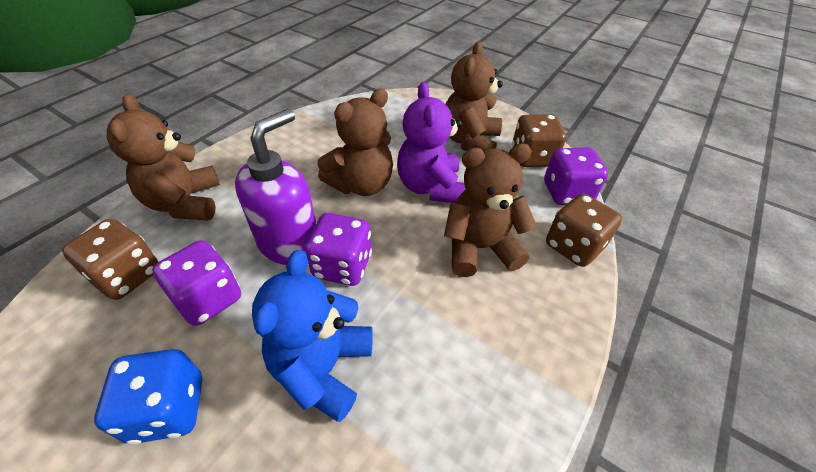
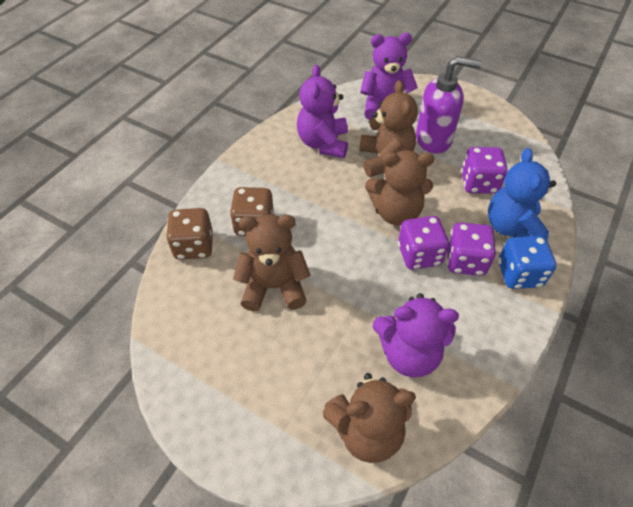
brown dice: [62,219,158,300] [512,114,566,167] [546,193,622,267] = 3 -> [166,208,213,260] [230,187,274,236] = 2
purple teddy bear: [397,82,465,203] = 1 -> [297,65,348,158] [360,33,418,120] [373,293,459,377] = 3

